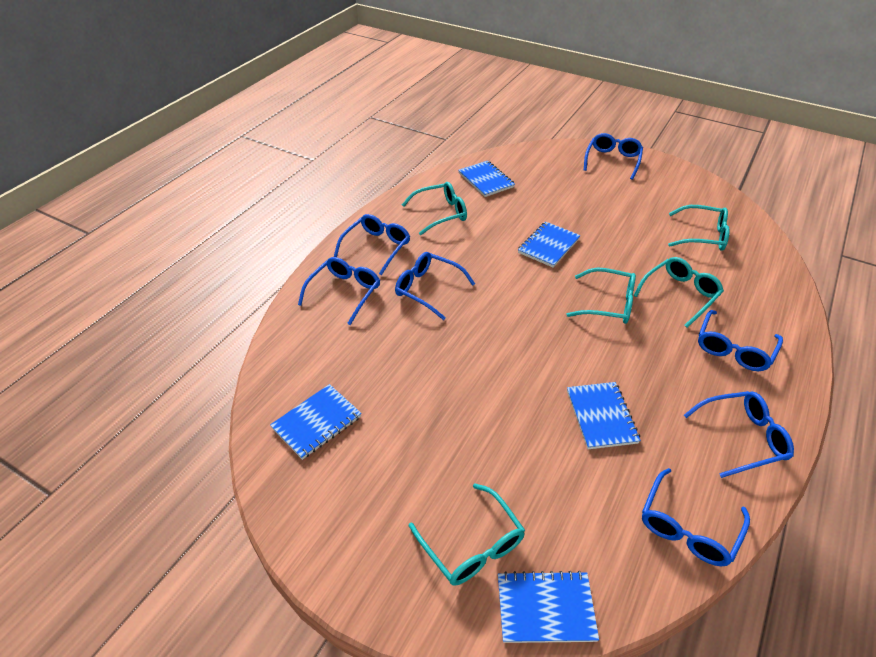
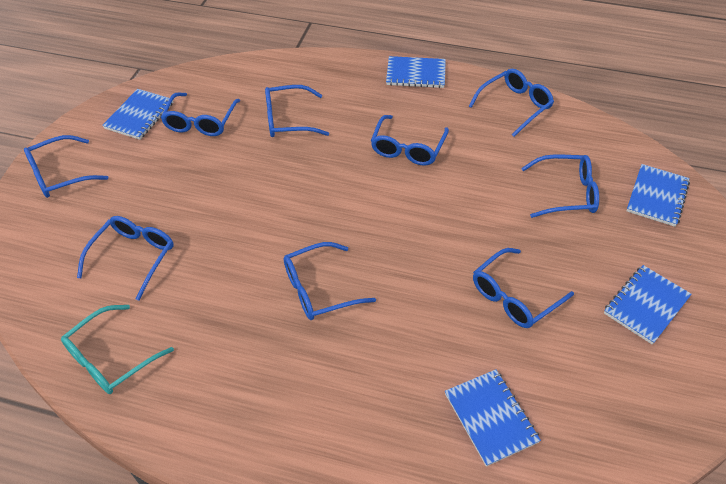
blue glasses: [298,257,380,325] [334,214,410,275] [395,252,475,320] [584,133,643,180] [642,468,750,566] [684,391,794,478] [698,310,783,371] = 7 -> [24,135,108,198] [77,216,174,301] [161,92,240,136] [265,85,329,137] [284,242,376,320] [371,115,449,166] [468,69,554,137] [473,248,574,328] [521,155,599,218] = 9
turquoise glasses: [402,182,467,235] [409,483,525,586] [566,268,636,324] [633,257,724,328] [668,205,730,251] = 5 -> [61,305,174,394] = 1

